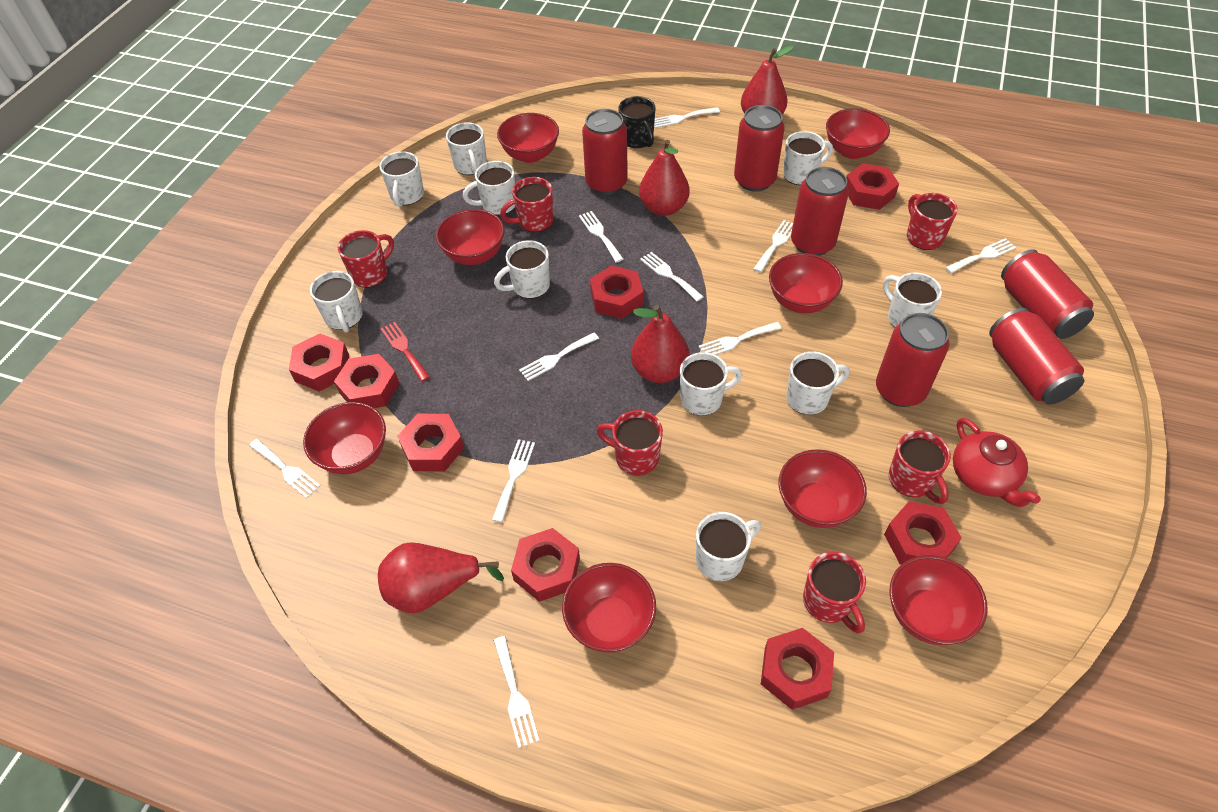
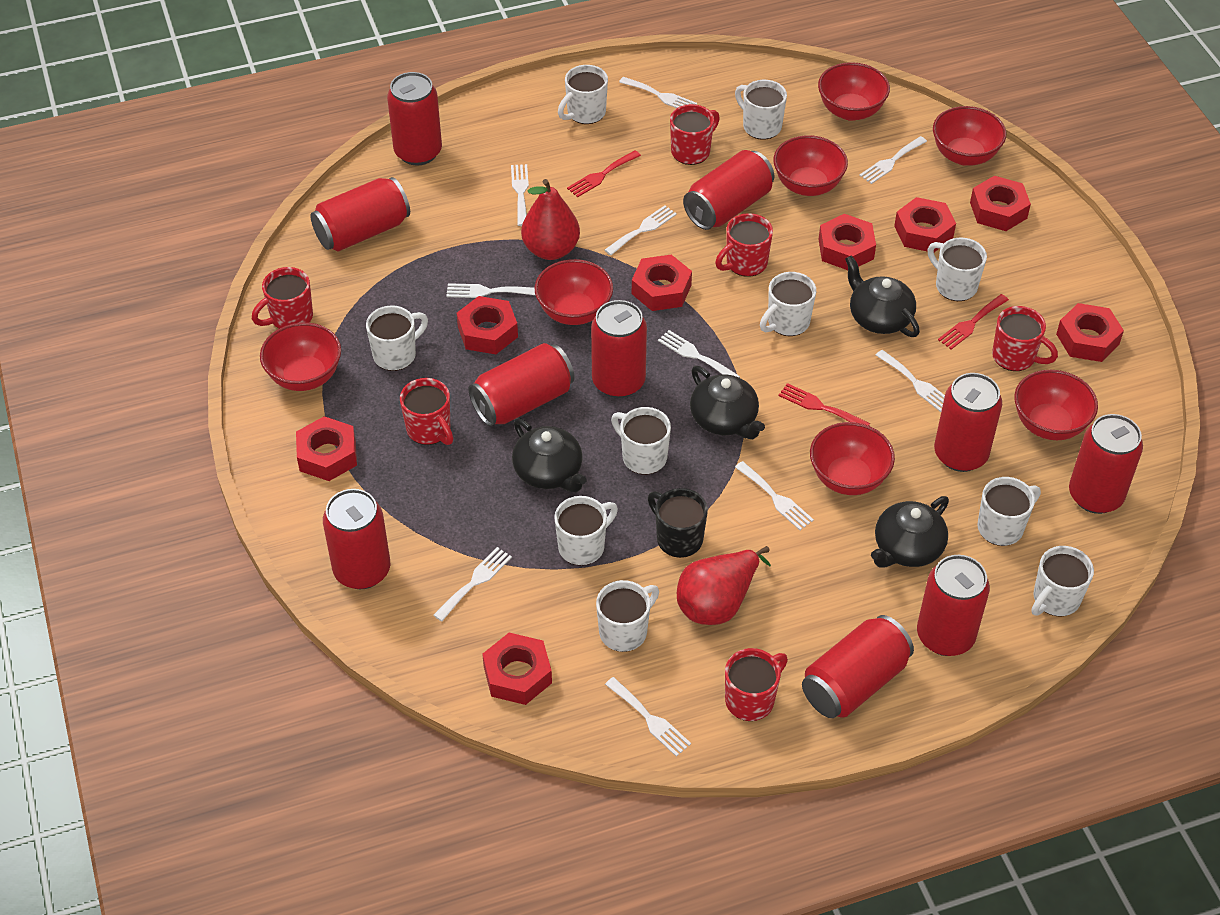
black teapot: none = 0 -> [512,418,587,492] [690,366,765,439] [845,255,920,337] [871,496,949,568] = 4
red bowl: [303,402,386,474] [436,209,505,265] [497,113,559,163] [562,563,656,653] [769,253,843,313] [778,449,867,528] [826,108,890,159] [889,555,988,645] = 8 -> [260,323,341,391] [535,259,613,325] [773,135,848,196] [810,422,895,495] [818,62,890,121] [933,106,1006,166] [1014,370,1098,440] = 7
red can: [582,109,628,195] [734,105,785,192] [791,167,849,256] [876,313,949,407] [989,308,1084,404] [1001,249,1094,339] = 6 -> [311,177,410,252] [323,489,390,589] [387,72,442,165] [468,343,575,426] [591,300,647,398] [683,150,774,230] [802,615,914,718] [917,555,990,656] [934,373,1002,472] [1069,414,1143,514] = 10
red fork: [381,322,430,382] = 1 -> [567,150,641,197] [779,383,870,426] [938,294,1009,349] = 3
red pear: [378,542,504,614] [631,305,690,383] [639,140,689,216] [741,45,794,115] = 4 -> [521,179,580,260] [677,546,771,625] = 2
red teapot: [953,417,1041,507] = 1 -> none = 0

